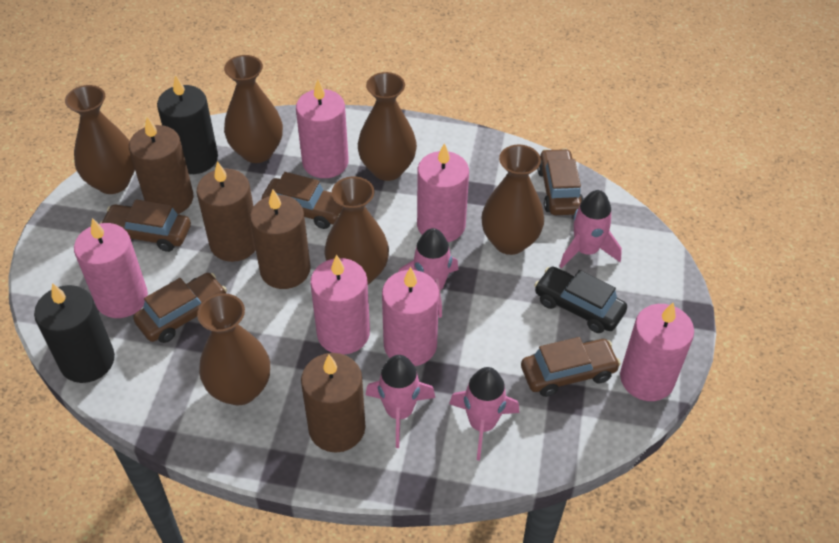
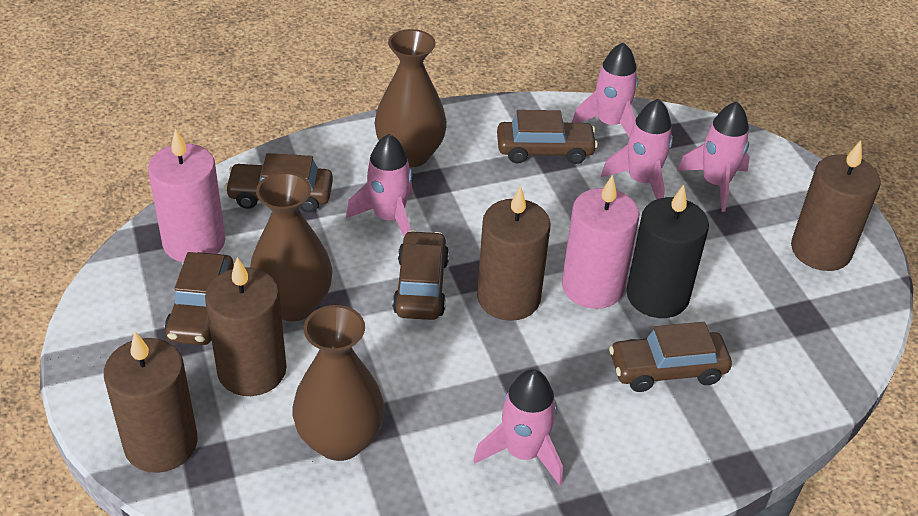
black candle: [34,283,115,383] [157,75,218,174] = 2 -> [626,184,709,318] = 1
black car: [534,267,627,333] = 1 -> none = 0
brown vase: [65,85,135,194] [197,293,270,406] [224,55,283,163] [324,176,389,284] [358,72,417,181] [481,145,544,255] = 6 -> [250,172,332,321] [292,305,385,461] [375,29,447,168] = 3
pink candle: [74,218,148,318] [296,80,349,178] [310,254,370,354] [382,267,439,366] [417,143,469,242] [620,302,694,401] = 6 -> [148,128,225,263] [562,174,640,309] = 2
pink rocket: [366,355,435,448] [398,228,458,318] [449,367,519,461] [559,190,622,268] = 4 -> [346,134,413,236] [473,369,563,485] [572,42,638,137] [601,99,673,200] [677,102,750,212] = 5

